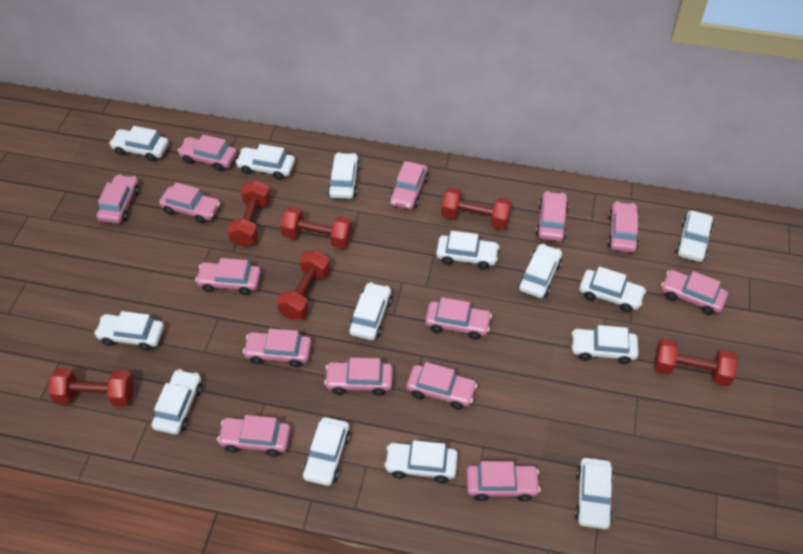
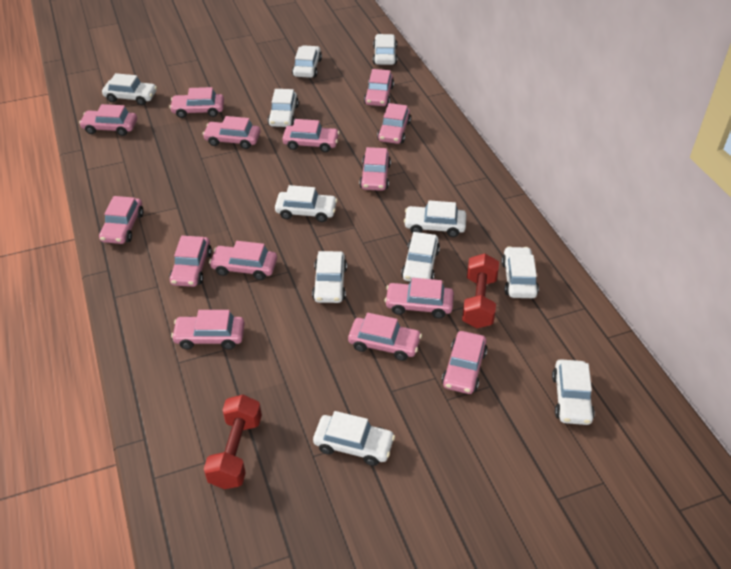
red dumbbell: [48,368,134,407] [227,180,271,247] [276,250,331,320] [280,207,353,249] [441,188,512,230] [654,338,738,386] = 6 -> [204,395,262,489] [462,253,499,328] = 2
white car: [94,311,164,351] [109,126,169,162] [151,369,202,435] [236,144,295,180] [303,417,351,486] [328,152,360,199] [349,282,392,340] [384,441,458,483] [436,231,499,270] [519,244,562,298] [572,325,638,364] [575,458,614,529] [579,267,646,312] [676,211,713,262] = 14 -> [102,73,157,105] [268,89,299,127] [275,185,337,222] [292,45,322,78] [312,251,347,303] [313,411,395,466] [373,34,397,65] [401,232,440,282] [404,200,466,237] [501,246,539,298] [552,359,595,425] = 11

